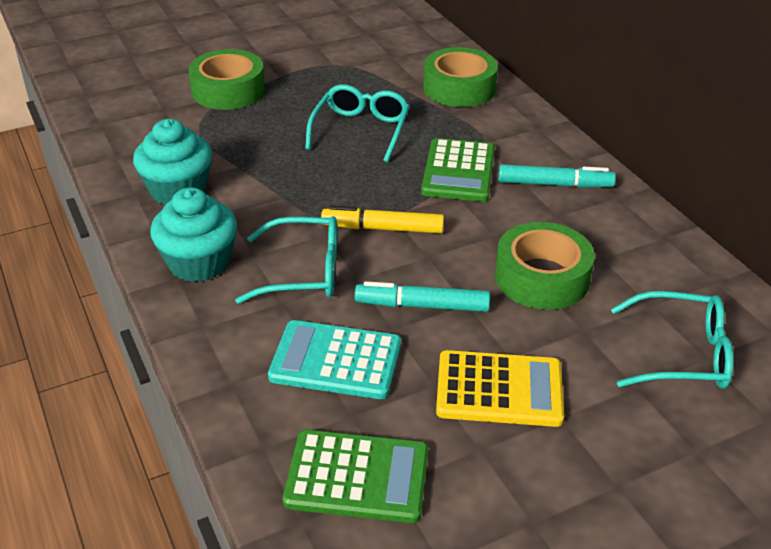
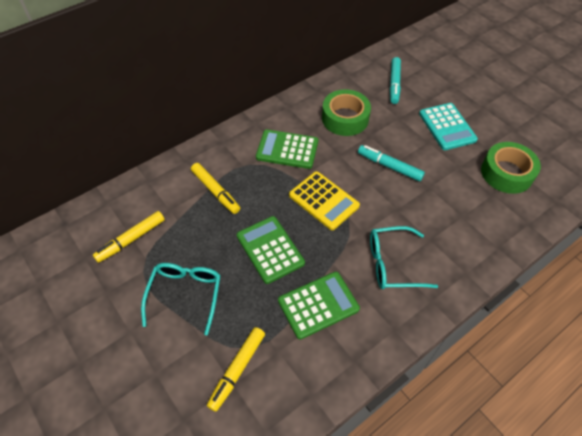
green calculator: [283,430,429,523] [421,138,495,202] = 2 -> [237,216,305,284] [256,129,318,169] [278,272,360,339] = 3
green tape: [188,49,265,110] [423,47,498,107] [495,222,595,310] = 3 -> [322,89,371,136] [481,142,541,194] = 2
turquoise cupcake: [133,119,212,205] [150,187,237,282] = 2 -> none = 0
turquoise glasses: [235,216,337,304] [305,84,410,162] [611,291,734,389] = 3 -> [141,263,221,336] [370,226,438,289] = 2
yellow marker: [321,206,444,233] = 1 -> [93,211,165,263] [191,163,240,214] [207,327,265,412] = 3

